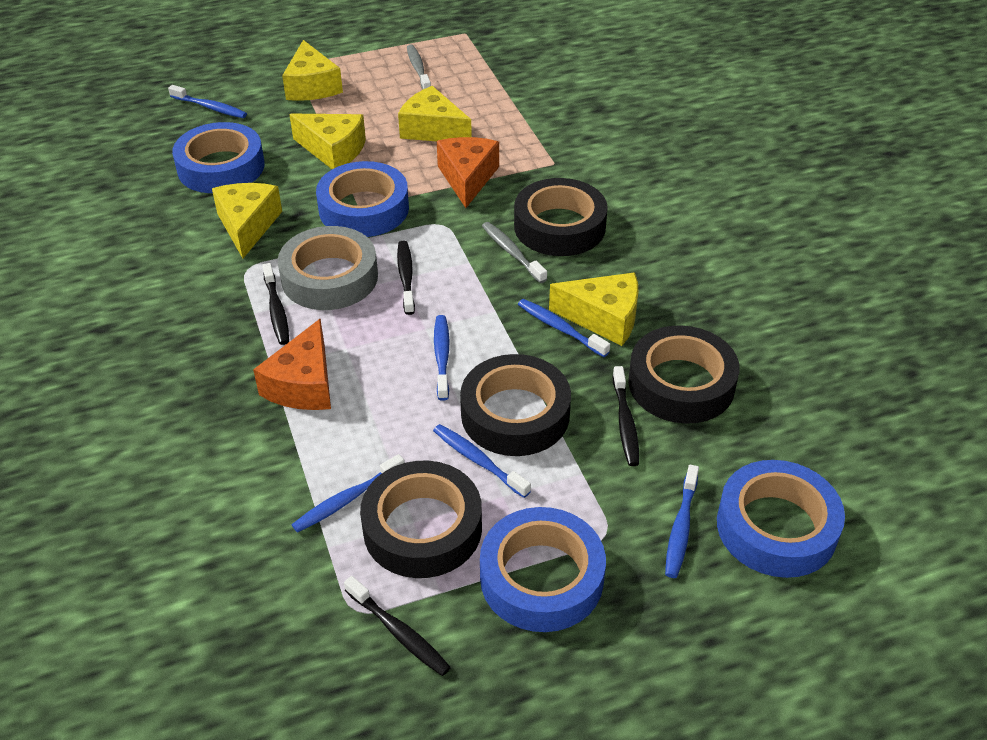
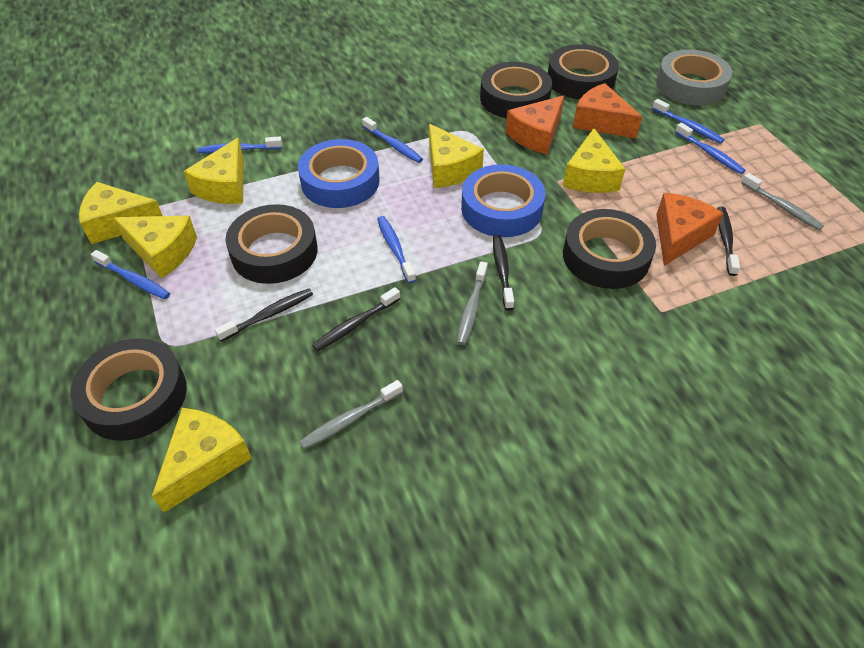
black tape: [360,461,482,578] [460,354,571,456] [514,178,608,256] [628,325,740,424] = 4 -> [70,338,187,441] [225,204,318,284] [480,62,552,119] [548,44,619,99] [563,209,656,289] = 5
blue tape: [172,122,265,193] [316,161,409,237] [480,507,606,632] [717,460,845,578] = 4 -> [298,139,380,208] [461,164,545,237] = 2
grey toothbrush: [407,44,431,89] [482,222,547,283] = 2 -> [299,380,403,449] [456,261,488,345] [741,173,824,230] = 3
orange cheese: [253,319,331,410] [437,137,499,208] = 2 -> [505,95,564,154] [573,83,642,139] [656,193,724,266] = 3
yellow cheese: [212,183,282,258] [282,40,343,101] [289,114,366,169] [398,86,472,141] [549,272,639,346] = 5 -> [79,182,163,244] [113,216,197,278] [152,408,252,513] [183,138,244,204] [429,124,484,188] [563,128,625,193] = 6

